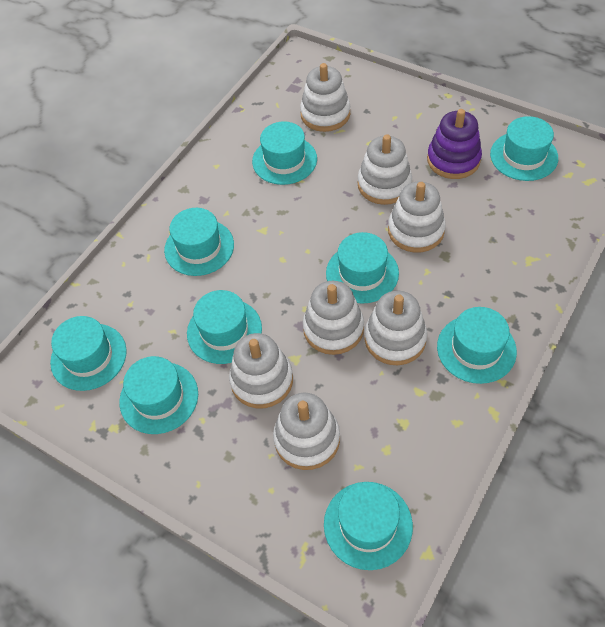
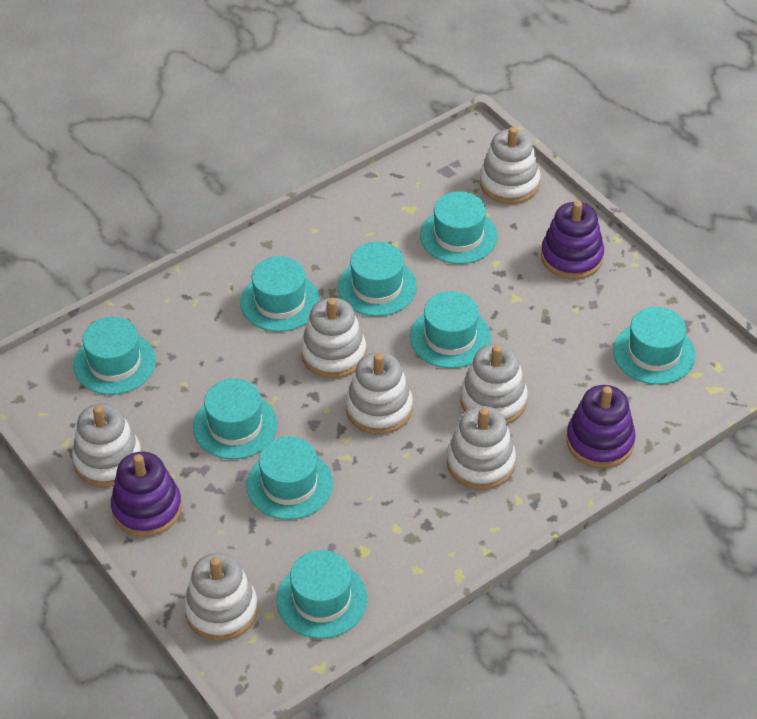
purple stacking toy: [427,109,482,179] = 1 -> [111,452,182,537] [541,201,604,279] [566,385,636,468] = 3

